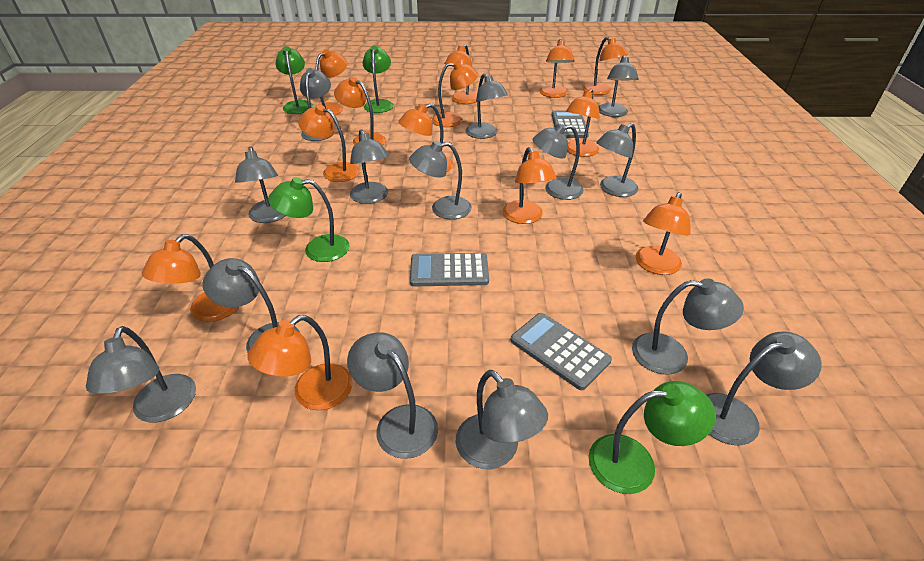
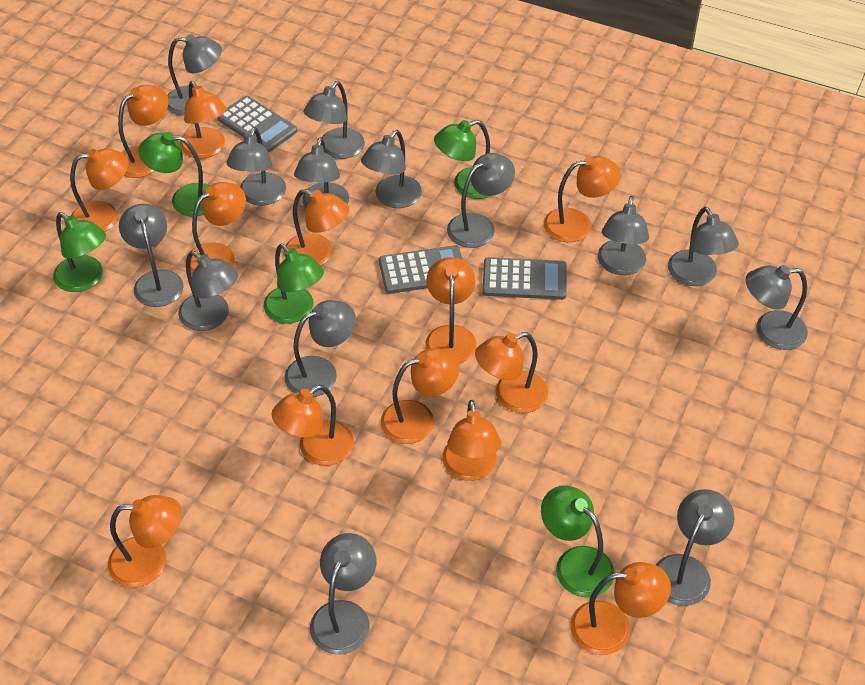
green lamp: [268,177,350,262] [275,46,313,114] [363,45,394,113] [589,381,716,494] = 4 -> [53,212,106,292] [138,132,211,217] [264,243,324,324] [434,120,490,199] [541,485,614,597] = 5

